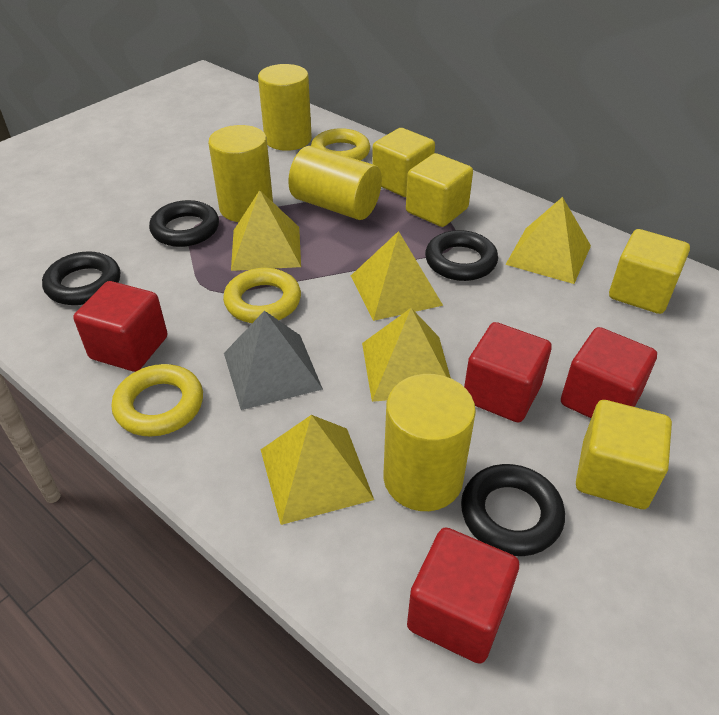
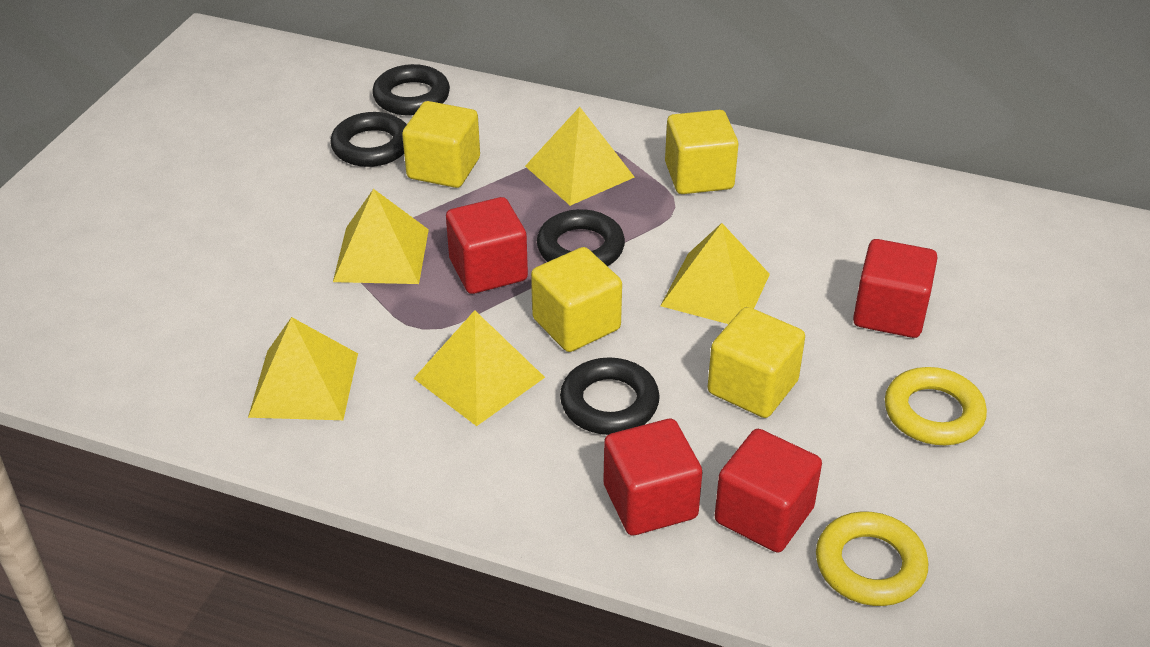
grey pyramid: [224,311,323,410] = 1 -> none = 0
yellow cylinder: [208,125,273,222] [258,64,312,151] [288,146,382,220] [384,374,476,511] = 4 -> none = 0
yellow ring: [112,364,203,436] [223,268,301,323] [311,128,370,161] = 3 -> [816,511,929,606] [885,367,987,445] = 2

